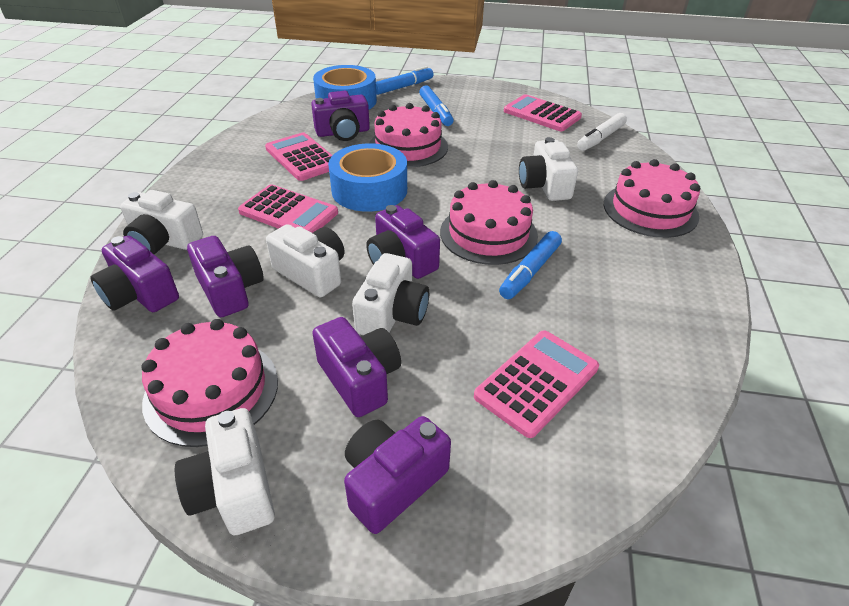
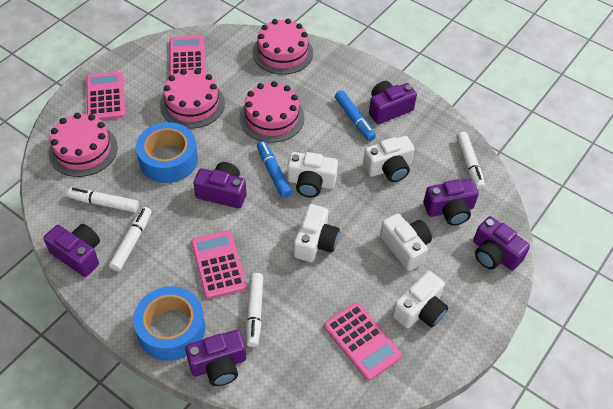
blue marker: [376,66,434,95] [419,85,454,126] [499,231,562,299] = 3 -> [257,141,292,198] [335,90,376,141] = 2
white marker: [577,113,627,151] = 1 -> [67,188,139,212] [109,207,152,271] [246,273,263,347] [456,132,485,190] = 4

